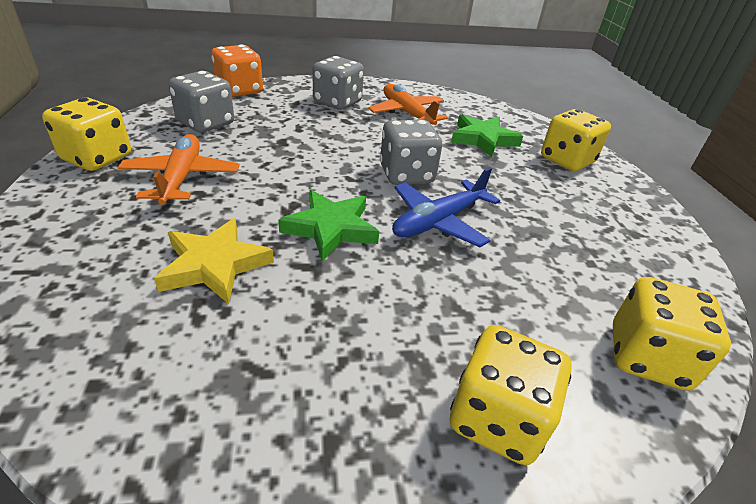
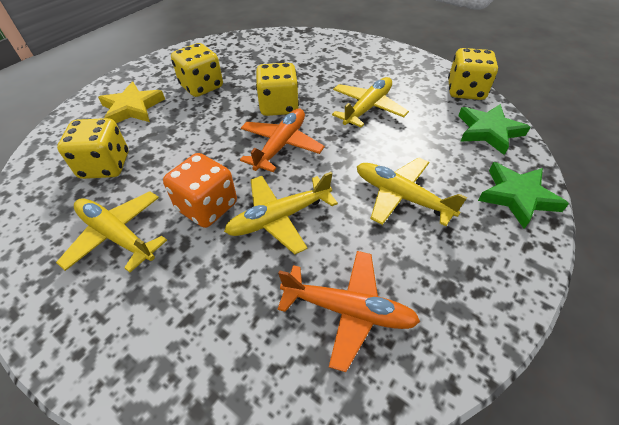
blue plane: [392,168,500,247] = 1 -> none = 0
grey dice: [168,71,234,133] [312,56,364,110] [380,120,442,185] = 3 -> none = 0
yellow plane: none = 0 -> [56,191,167,273] [224,172,338,254] [332,77,409,127] [357,157,467,226] = 4

